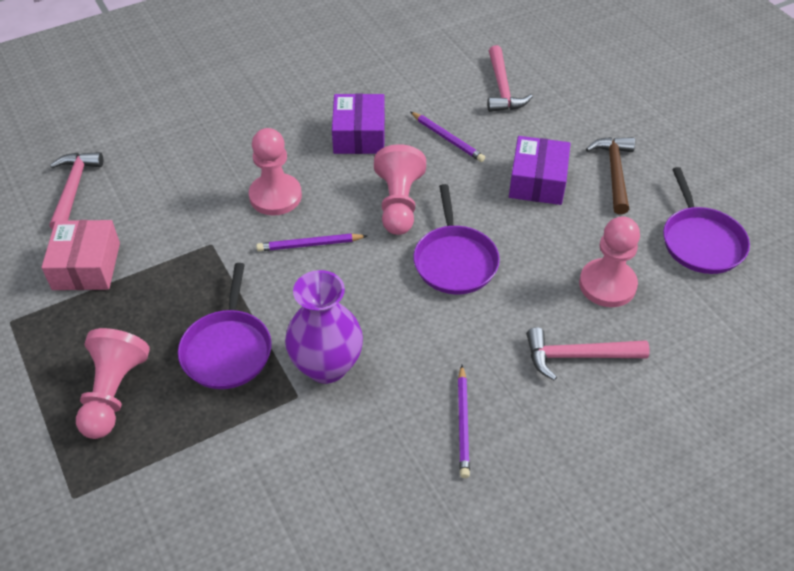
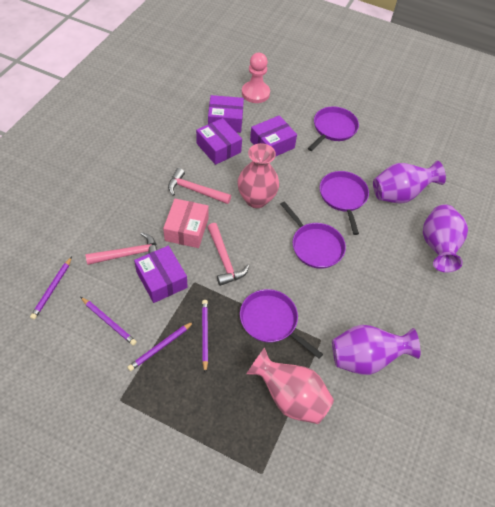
brown hammer: [586,137,635,214] = 1 -> none = 0
pink pawn: [76,328,150,439] [249,128,302,216] [374,144,426,235] [579,217,640,307] = 4 -> [242,53,270,103] = 1
pink vase: none = 0 -> [237,143,279,208] [246,347,334,424] = 2
purple box: [332,94,385,154] [509,136,571,205] = 2 -> [134,246,188,303] [196,118,242,165] [208,95,244,133] [250,115,297,156] = 4
purple pan: [178,263,272,389] [413,184,500,294] [663,167,750,274] = 3 -> [240,289,323,359] [281,201,346,269] [308,106,359,151] [320,171,369,235] = 4
purple pencil: [256,233,367,251] [411,112,485,162] [458,365,470,478] = 3 -> [30,257,72,320] [81,297,137,346] [127,322,193,371] [202,300,208,373] = 4
purple vase: [285,270,363,384] = 1 -> [332,325,421,375] [373,161,446,203] [423,205,468,273] = 3

